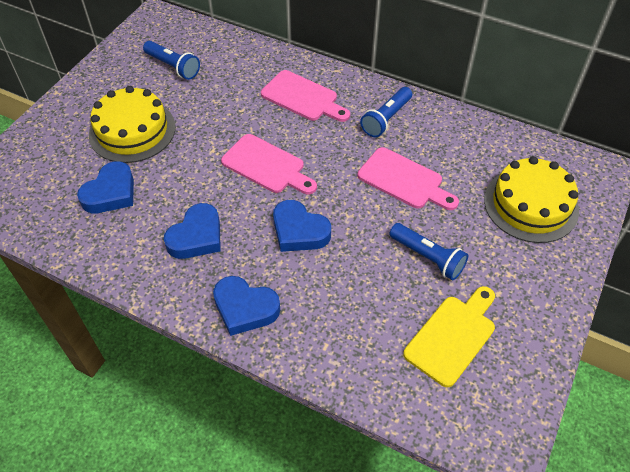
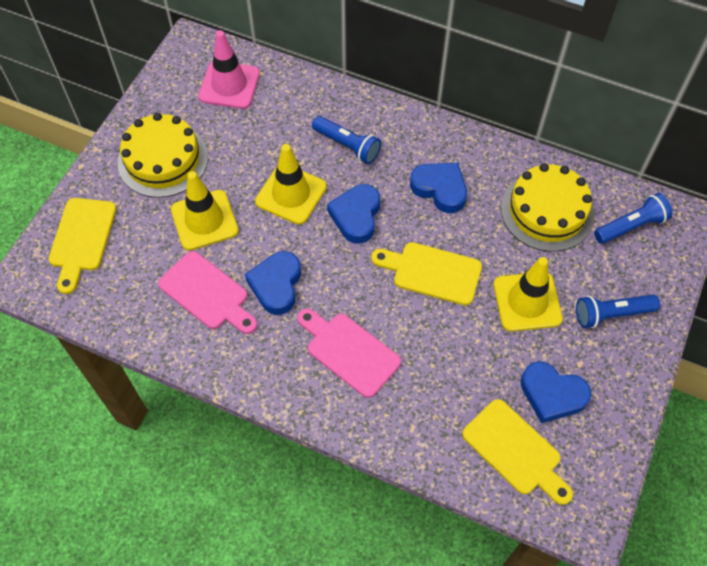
pink cutting board: [221,134,317,194] [261,70,350,122] [358,147,459,210] = 3 -> [158,251,257,334] [297,308,401,398] = 2
pink traffic cone: none = 0 -> [198,30,260,109] = 1
yellow cutting board: [403,286,495,387] = 1 -> [48,198,116,294] [371,242,482,306] [462,399,573,505] = 3
yellow traffic cone: none = 0 -> [171,171,239,251] [255,144,327,225] [494,257,563,332] = 3

